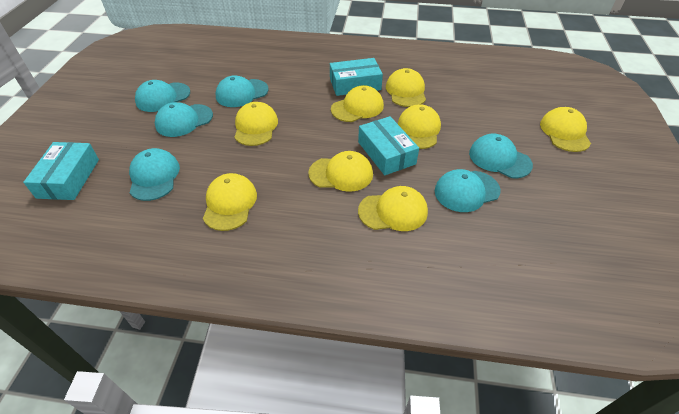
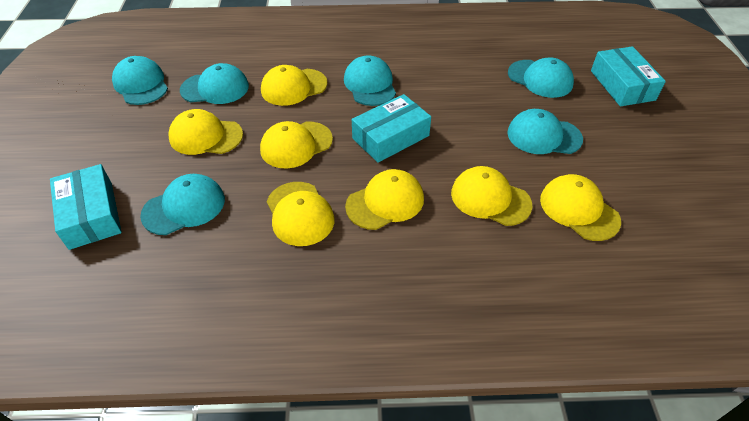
yellow cap: [203,173,257,231] [234,102,278,146] [308,151,373,192] [331,85,384,122] [358,186,428,231] [386,68,426,107] [398,104,441,149] [540,107,591,152] = 8 -> [169,109,243,155] [260,121,333,169] [261,65,327,106] [267,182,334,246] [345,169,424,230] [451,166,532,226] [540,174,621,241] = 7

